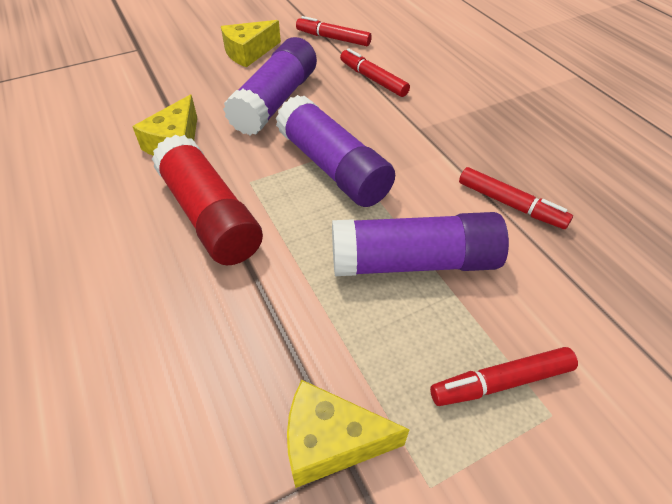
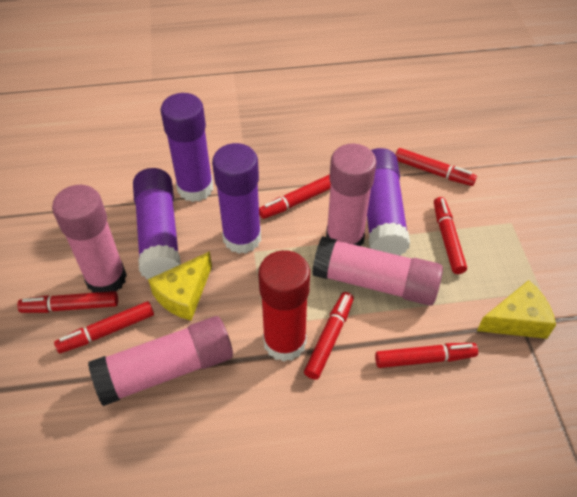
pink glue stick: none = 0 -> [52,185,127,293] [88,316,233,406] [312,236,443,306] [326,144,377,246] = 4
purple glue stick: [223,37,317,135] [276,95,395,207] [332,212,509,276] = 3 -> [133,168,181,279] [160,93,213,202] [212,143,261,254] [367,148,410,256] = 4
red marker: [296,16,372,46] [340,48,410,97] [430,347,578,406] [459,167,573,229] = 4 -> [17,291,118,313] [54,301,154,353] [259,174,331,219] [304,292,354,380] [375,343,478,368] [395,148,477,186] [434,197,467,274] = 7
yellow cheese: [132,94,197,156] [221,20,281,67] [287,380,410,488] = 3 -> [148,251,212,321] [477,280,556,339] = 2

